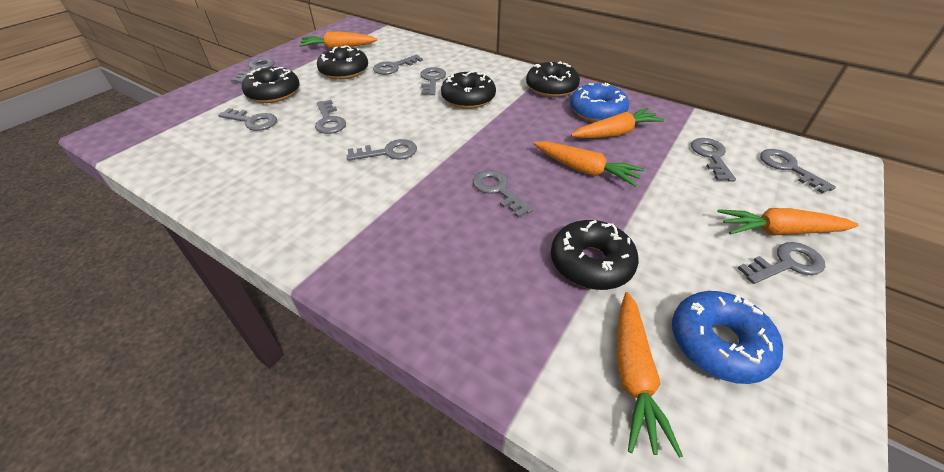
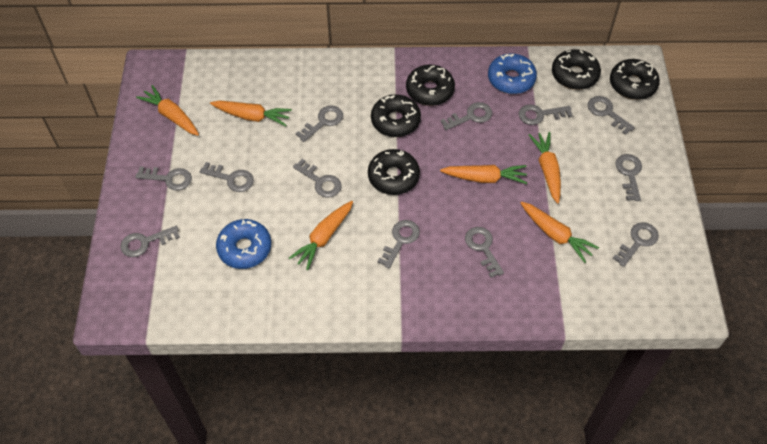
grey key: [218,108,277,131] [230,57,275,83] [315,100,346,134] [347,139,417,161] [373,55,423,75] [420,67,446,95] [473,170,534,218] [691,138,736,182] [738,242,825,284] [760,149,836,194] = 10 -> [120,226,180,257] [135,166,192,191] [200,162,254,192] [293,159,342,198] [296,105,343,142] [378,220,420,269] [440,102,492,130] [465,227,504,278] [519,104,573,125] [588,96,635,135] [613,222,659,267] [615,154,642,201] = 12
orange carrot: [299,32,377,49] [534,141,645,187] [571,108,665,138] [617,292,683,458] [717,208,859,236] = 5 -> [136,85,199,136] [210,100,292,126] [289,201,353,270] [440,165,527,184] [521,202,599,263] [529,132,561,204] = 6

